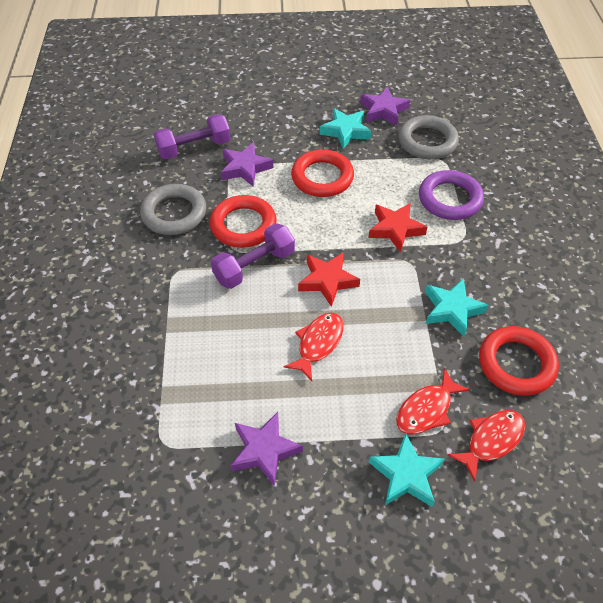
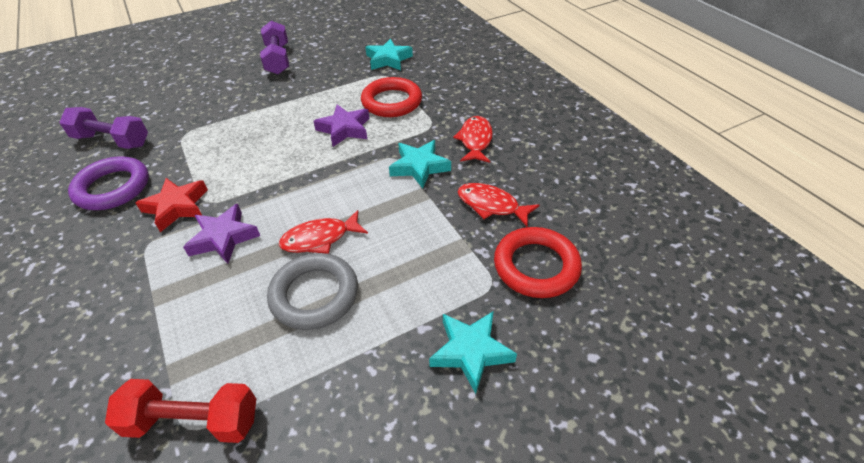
grey ring: [140,184,206,235] [398,115,459,159] = 2 -> [267,253,358,330] = 1
purple star: [221,142,273,187] [231,412,303,486] [360,87,410,126] = 3 -> [183,203,260,264] [313,104,370,147] = 2
red dumbbell: none = 0 -> [105,379,256,443] = 1
red ring: [210,195,277,248] [291,149,354,197] [479,326,559,396] = 3 -> [361,77,422,117] [494,227,582,298] = 2
red star: [298,252,360,307] [368,203,427,252] = 2 -> [136,178,208,232] = 1

